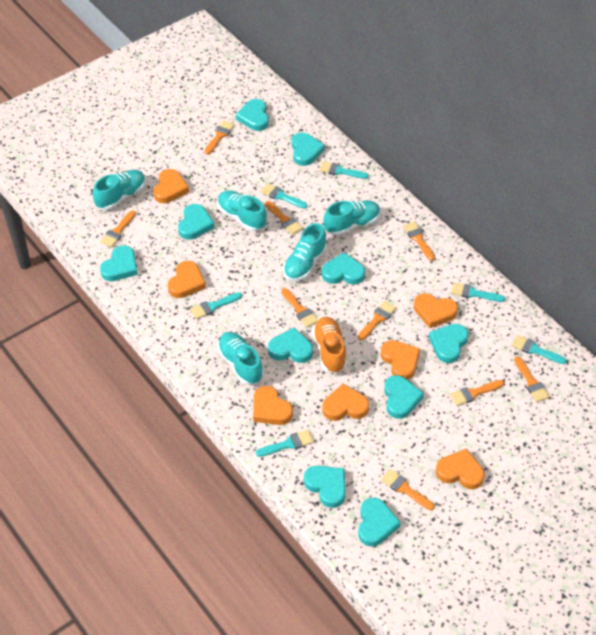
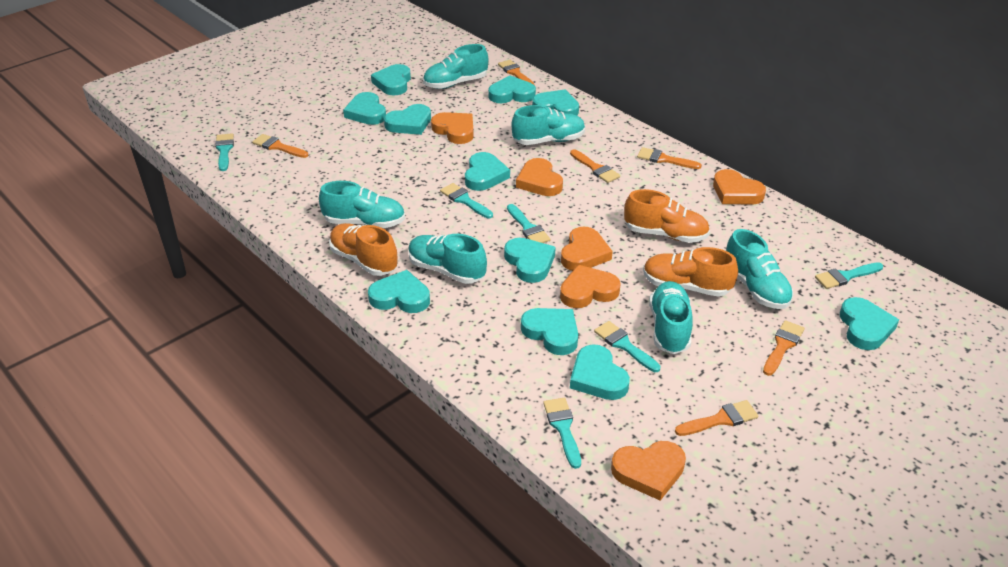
orange brush: [100,210,136,247] [205,120,234,155] [265,201,303,235] [282,288,318,328] [358,301,396,340] [381,469,435,510] [403,221,435,261] [450,380,504,406] [514,356,550,402] = 9 -> [252,134,308,158] [498,60,534,85] [570,149,620,183] [637,147,702,169] [675,400,758,436] [763,320,805,376] = 6
orange heart: [153,169,189,203] [167,261,206,298] [253,386,293,425] [322,384,369,421] [381,340,420,380] [414,293,458,328] [436,449,485,489] = 7 -> [431,112,474,144] [516,158,563,196] [560,265,621,308] [561,226,613,271] [611,441,686,501] [713,169,766,204] = 6
orange shoe: [312,317,347,373] = 1 -> [329,223,398,276] [624,189,710,243] [643,247,738,297] = 3
turquoise heart: [100,245,138,281] [178,204,215,240] [236,99,269,131] [268,328,313,363] [292,132,325,166] [304,466,346,508] [322,252,365,285] [358,498,401,546] [384,375,424,419] [429,324,469,363] = 10 -> [343,92,386,125] [368,270,430,313] [371,64,411,95] [384,104,431,135] [465,152,510,191] [488,75,536,103] [504,238,556,283] [521,308,578,355] [532,89,579,116] [570,344,630,400] [840,297,899,350] = 11
turquoise shoe: [93,170,146,210] [217,190,267,231] [217,332,263,385] [283,223,327,281] [323,200,380,236] = 5 -> [319,181,405,228] [409,234,487,284] [423,44,488,89] [512,105,585,145] [649,281,693,354] [726,229,793,309] = 6

